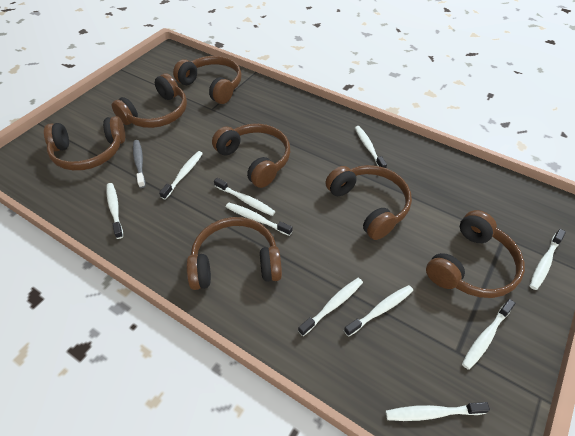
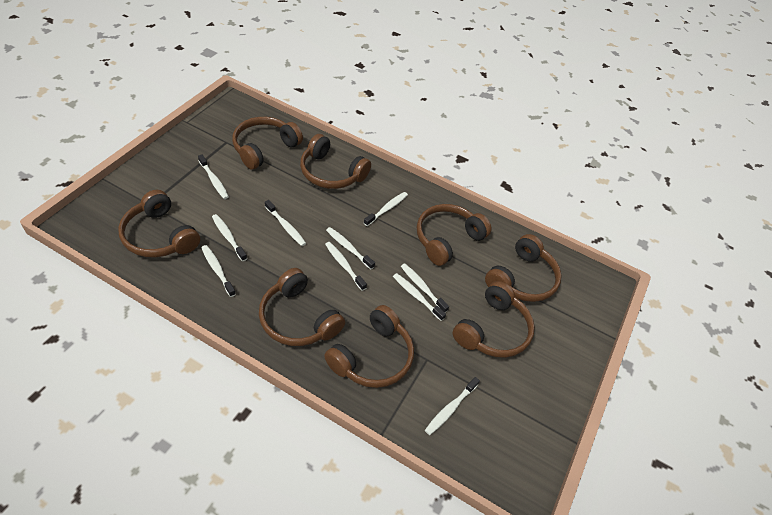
brown headphones: [44,116,125,171] [112,73,187,128] [173,56,242,104] [186,217,282,290] [212,124,290,188] [325,165,412,240] [426,210,525,298] = 7 -> [118,190,200,257] [232,117,303,169] [259,268,345,346] [300,134,371,189] [324,305,414,388] [417,204,492,266] [453,281,535,358] [485,234,562,302] = 8
grey toothbrush: [133,140,145,188] = 1 -> none = 0

